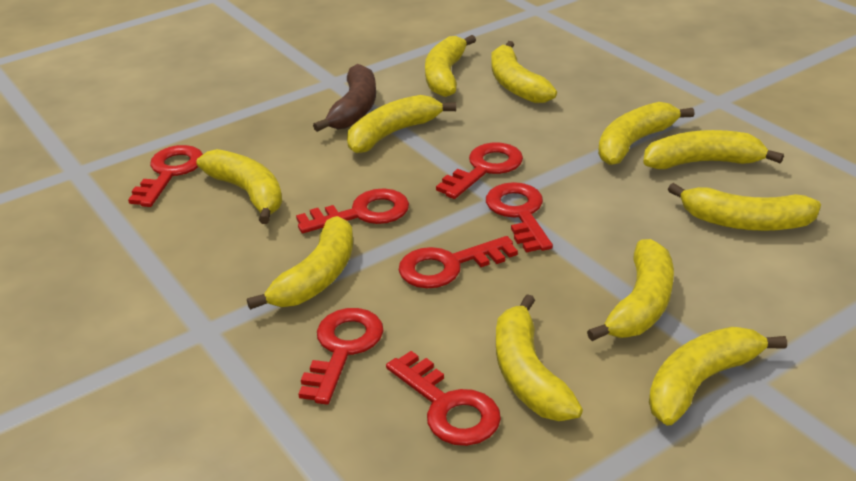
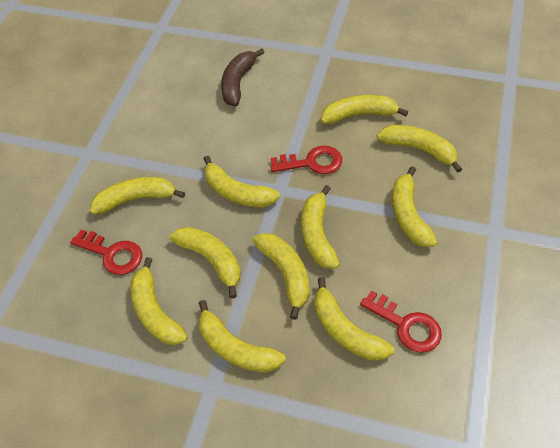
red key: [128,145,203,207] [296,188,409,233] [298,308,384,405] [386,351,501,446] [399,236,518,288] [436,142,523,199] [486,182,553,253] = 7 -> [70,230,142,275] [270,145,342,174] [360,290,442,353] = 3

